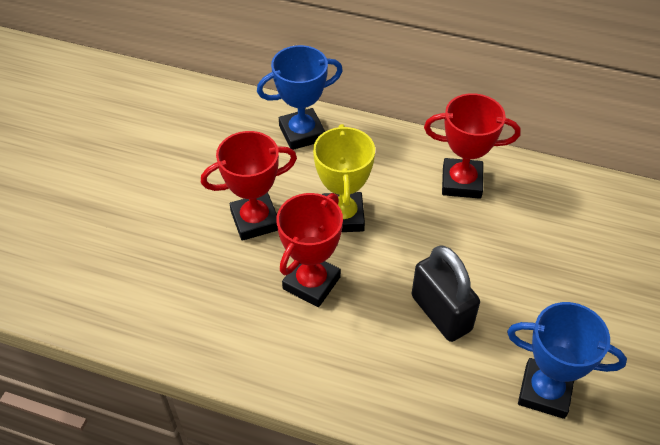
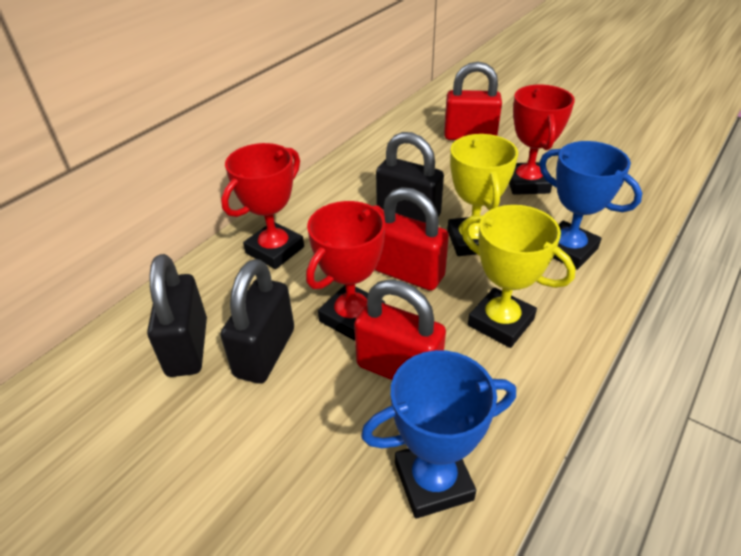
black padlock: [412,245,480,342] = 1 -> [147,254,207,377] [220,259,294,384] [376,132,444,223] = 3
red padlock: none = 0 -> [354,279,446,380] [375,187,449,291] [444,62,502,140] = 3
yellow trophy: [313,124,375,232] = 1 -> [447,134,518,256] [461,205,576,348] = 2

